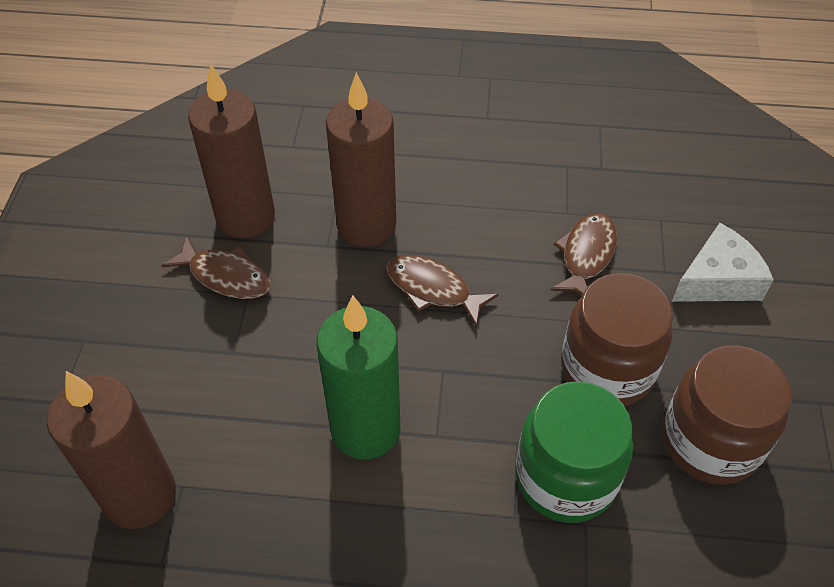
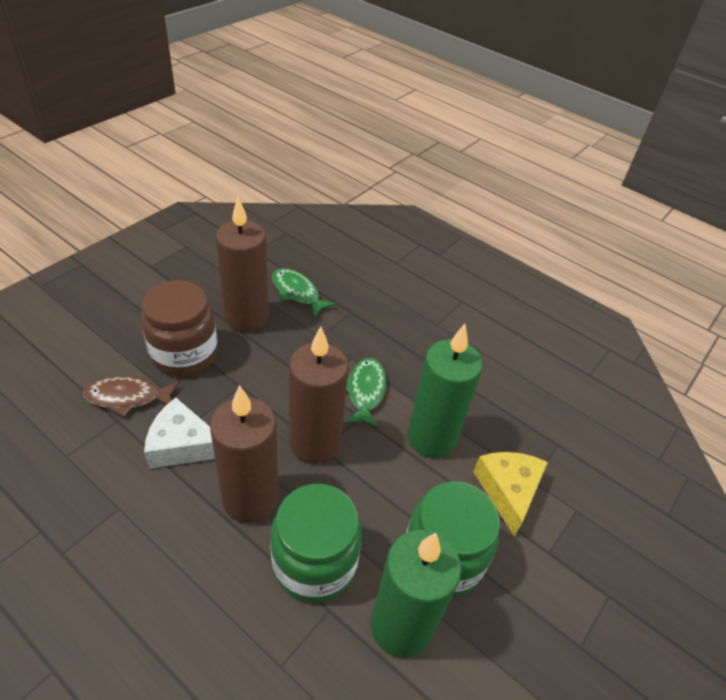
brown fish: [161,236,271,299] [386,255,499,327] [550,213,617,296] = 3 -> [83,376,180,417] = 1
brown jar: [561,273,673,406] [662,345,792,484] = 2 -> [141,280,218,376] = 1
green candle: [316,295,400,459] = 1 -> [371,530,461,658] [408,324,483,458] = 2
green fish: none = 0 -> [272,268,336,318] [344,358,386,429] = 2
green jar: [515,381,633,523] = 1 -> [270,484,362,602] [406,481,500,597] = 2
yellow cheese: none = 0 -> [473,452,548,537] = 1

